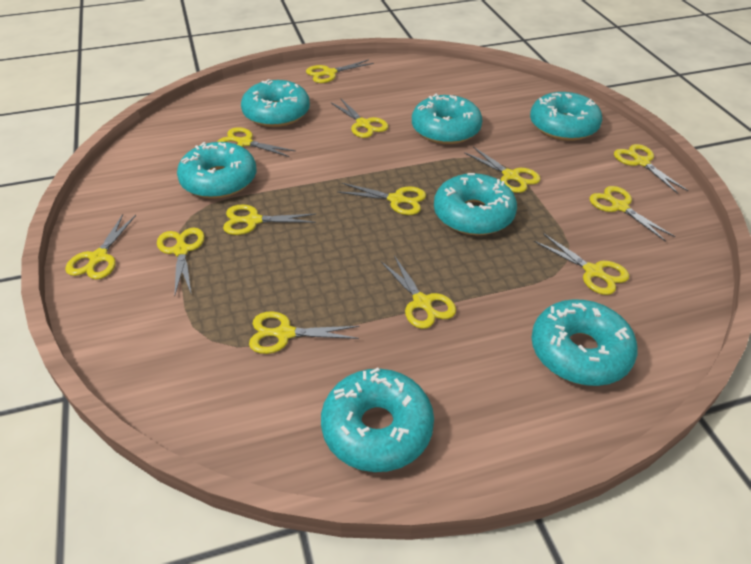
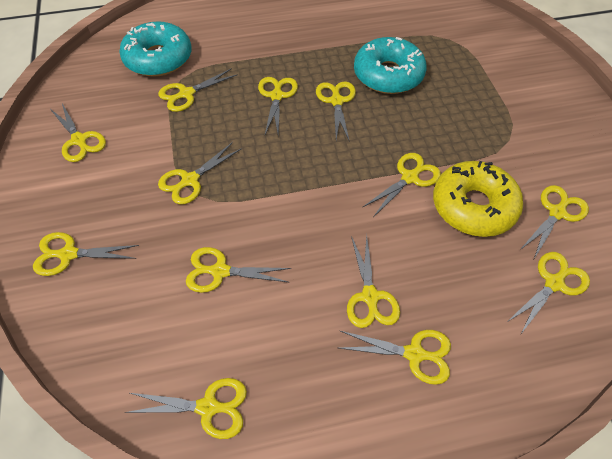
turquoise donut: [177,142,256,199] [241,79,310,127] [321,367,434,472] [412,94,483,144] [434,173,517,235] [530,92,603,141] [531,299,638,386] = 7 -> [119,21,192,77] [354,37,427,94] = 2
yellow donut: none = 0 -> [433,161,523,237] = 1

